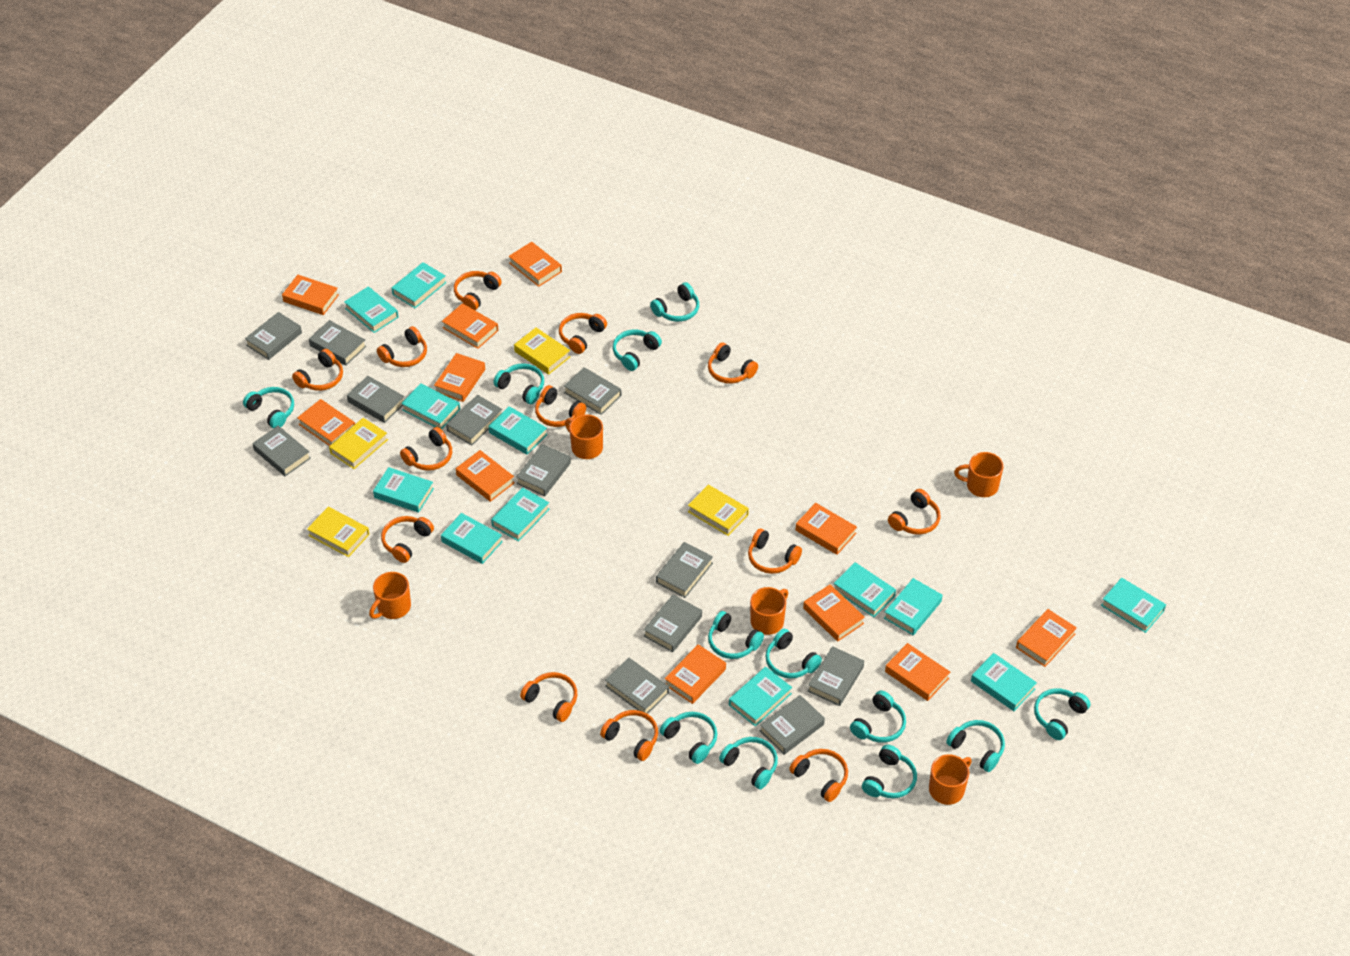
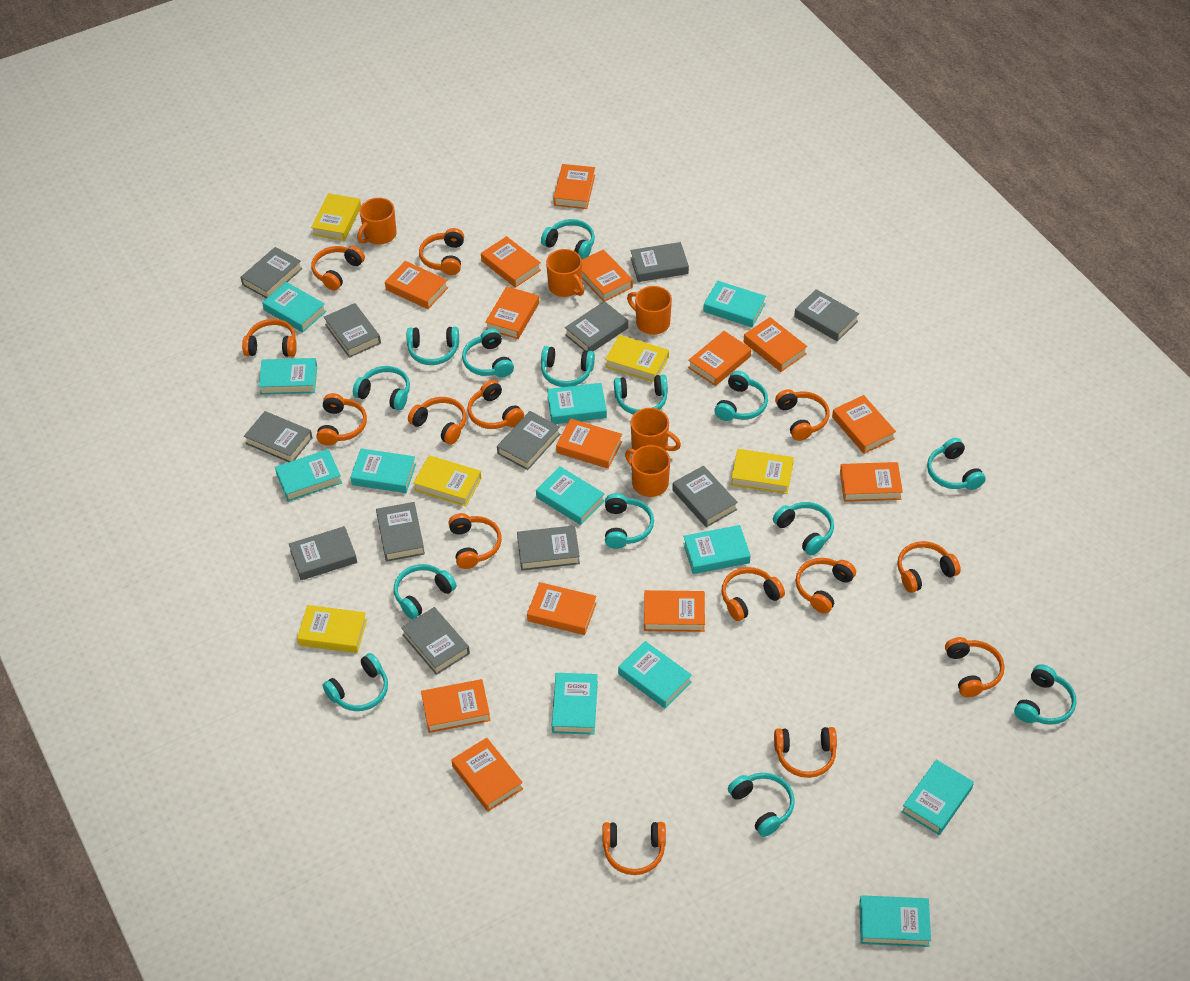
orange book: [282,275,339,315] [297,399,355,446] [434,353,485,402] [442,303,498,349] [456,450,514,502] [509,242,562,287] [665,644,726,704] [796,503,857,555] [803,584,865,642] [885,643,950,701] [1016,609,1077,667] = 11 -> [385,261,448,309] [421,679,490,733] [451,738,523,812] [481,236,541,288] [485,286,539,339] [527,582,597,635] [554,164,595,209] [556,418,622,469] [582,249,633,302] [644,590,705,632] [688,331,751,386] [744,317,808,372] [832,395,896,454] [840,462,903,502] = 14
orange headphones: [292,349,343,391] [377,326,427,367] [381,516,434,563] [400,427,452,471] [454,271,502,310] [520,672,577,722] [535,385,586,427] [559,313,607,354] [600,710,658,761] [708,342,758,384] [748,528,802,574] [789,749,848,802] [888,489,940,535] = 13 -> [242,319,297,357] [311,246,365,291] [316,393,367,446] [408,397,466,445] [419,228,464,275] [448,513,502,569] [467,380,524,429] [603,822,666,875] [722,567,785,621] [774,727,837,778] [775,389,830,441] [795,558,856,614] [897,541,961,593] [945,637,1005,697] = 14
turquoise headphones: [243,387,294,429] [493,363,544,404] [613,330,662,371] [650,282,699,322] [660,712,717,764] [708,611,764,659] [719,737,778,789] [765,629,822,679] [850,690,906,743] [862,745,917,798] [946,720,1005,772] [1034,688,1091,740] = 12 -> [323,653,388,711] [353,366,410,410] [394,564,457,619] [406,327,459,365] [462,328,514,377] [541,219,595,259] [541,346,595,387] [605,493,654,549] [614,375,668,415] [714,371,768,421] [728,773,795,837] [773,502,834,556] [927,438,986,490] [1014,664,1076,725] = 14
yellow book: [307,507,369,557] [329,418,388,469] [514,328,570,375] [688,485,749,536] = 4 -> [297,605,367,653] [311,193,361,241] [413,455,481,506] [605,335,669,382] [731,449,794,494] = 5

